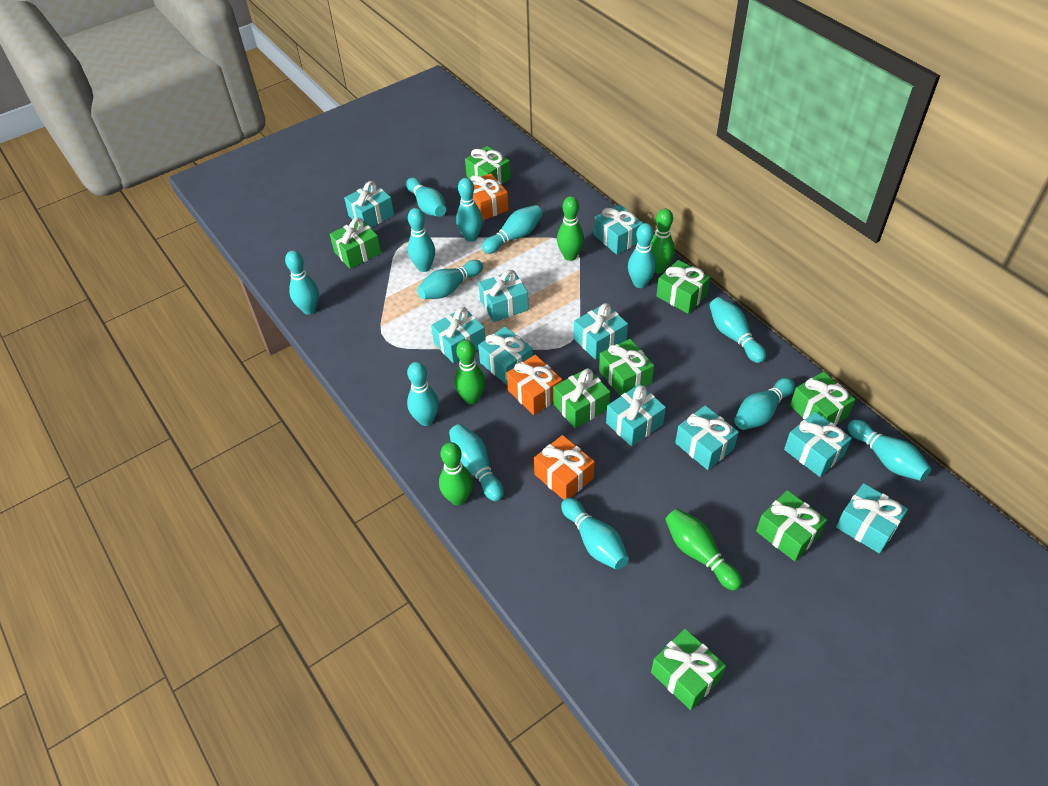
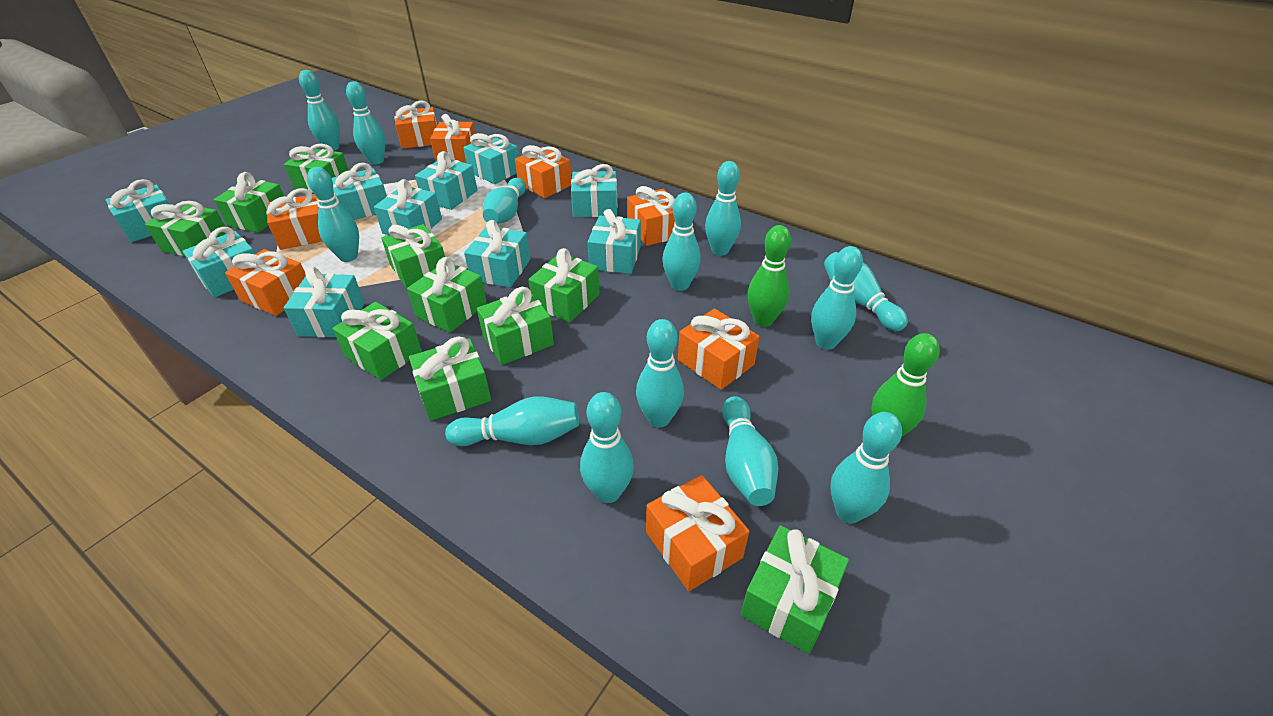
green bowling pin: [439,442,473,506] [454,340,485,404] [557,196,584,261] [651,208,675,274] [665,508,742,591] = 5 -> [748,225,791,327] [872,333,940,436] = 2
green gift: [330,218,381,269] [465,146,511,185] [553,368,610,428] [599,339,654,396] [651,629,726,710] [656,260,710,314] [756,490,827,561] [790,372,855,425] = 8 -> [145,201,226,256] [214,172,284,233] [284,144,349,193] [332,302,422,380] [381,224,445,288] [407,257,487,333] [409,337,491,421] [477,287,554,365] [528,248,600,322] [741,525,849,654] = 10
orange gift: [470,173,509,220] [506,355,562,415] [534,435,595,500] = 3 -> [225,249,306,316] [266,188,322,250] [395,100,437,149] [430,114,475,163] [515,145,572,198] [627,186,675,246] [646,475,749,591] [678,308,760,390] = 8

